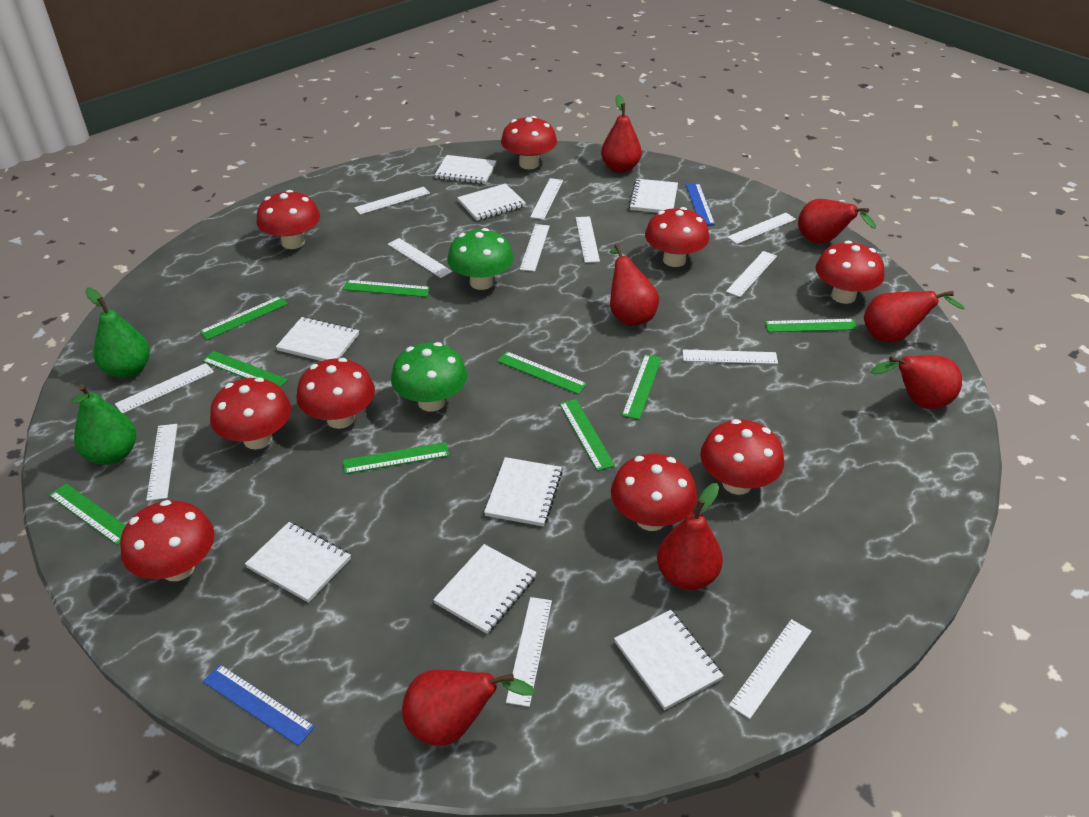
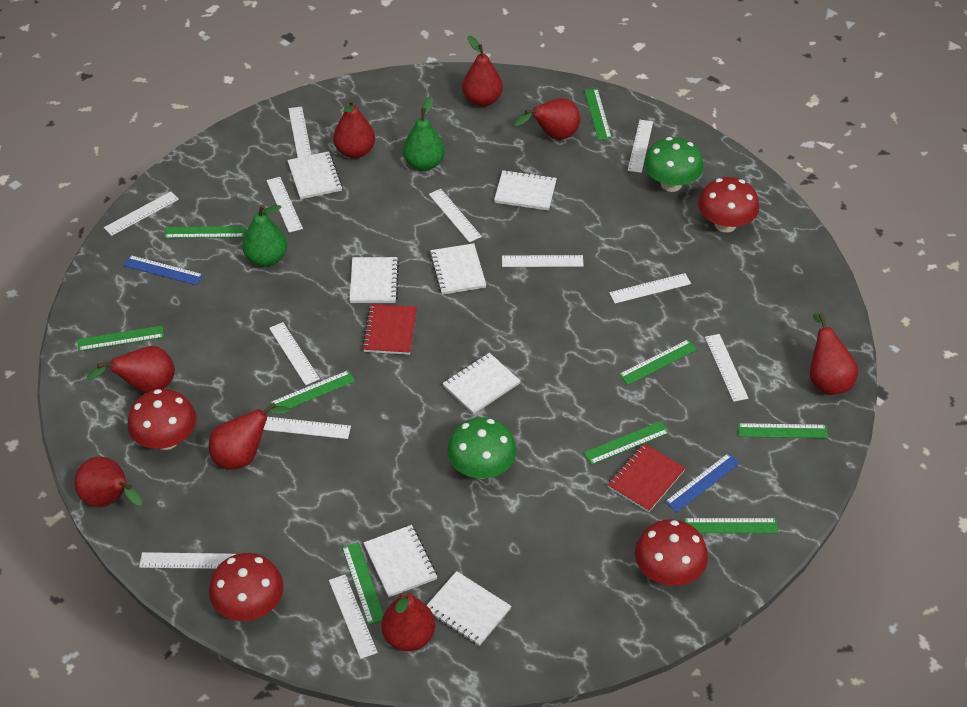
red mushroom: [120,500,215,581] [210,377,291,449] [256,190,320,249] [296,358,375,429] [501,116,557,169] [611,454,697,531] [645,207,709,267] [700,419,784,495] [816,241,884,304] = 9 -> [127,389,197,450] [209,553,283,621] [635,519,708,586] [698,177,759,233] = 4
red notebook: none = 0 -> [362,304,417,355] [607,443,686,512] = 2
red pear: [402,670,535,746] [601,95,642,173] [610,244,659,326] [657,483,723,590] [798,199,876,244] [864,291,965,342] [871,355,962,409] = 7 -> [74,457,142,507] [87,346,175,393] [209,403,291,470] [333,99,375,158] [381,591,435,651] [462,36,503,107] [515,98,580,140] [810,313,859,395] = 8
white notebook: [245,522,351,603] [276,317,359,361] [433,544,537,634] [435,155,496,184] [457,183,526,221] [484,457,563,527] [614,610,724,710] [629,179,678,213] = 8 -> [287,151,343,200] [349,257,399,303] [363,525,437,597] [427,571,511,646] [430,243,486,295] [442,353,520,415] [494,170,557,211] = 7

